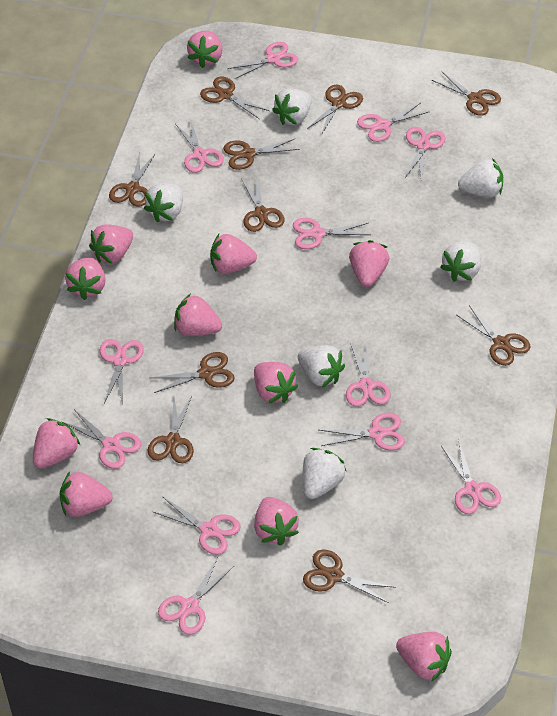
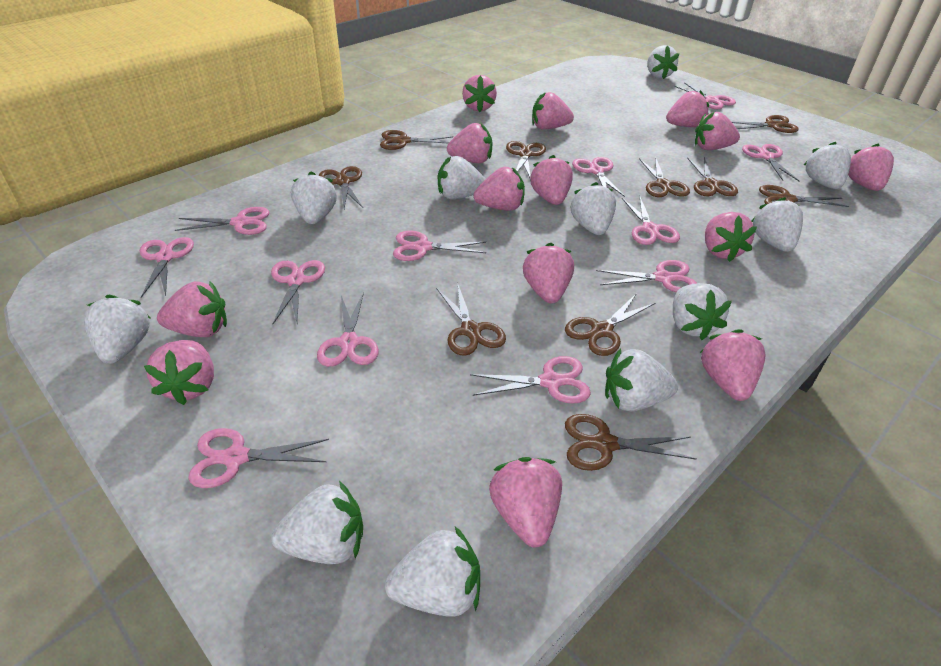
pink strawberry: [33,418,81,468] [60,471,113,517] [65,257,106,300] [89,224,133,264] [174,294,222,336] [187,31,223,68] [210,234,257,274] [254,362,298,404] [254,497,299,546] [349,240,389,287] [396,632,452,682] = 11 -> [144,340,214,405] [157,281,227,337] [447,123,493,163] [462,75,497,112] [474,167,525,211] [489,457,562,547] [523,243,574,304] [530,155,573,205] [532,92,574,130] [666,90,709,127] [695,112,740,150] [700,329,766,401] [705,212,757,262] [848,143,894,191] = 14
white strawberry: [144,183,183,223] [272,89,312,125] [298,345,345,387] [302,448,346,499] [441,242,481,282] [458,158,503,197] = 6 -> [84,295,150,364] [271,481,363,564] [291,172,337,224] [385,526,480,617] [438,156,485,199] [571,182,616,235] [605,348,678,412] [647,45,679,79] [673,283,732,340] [752,197,803,252] [804,142,851,189] = 11

